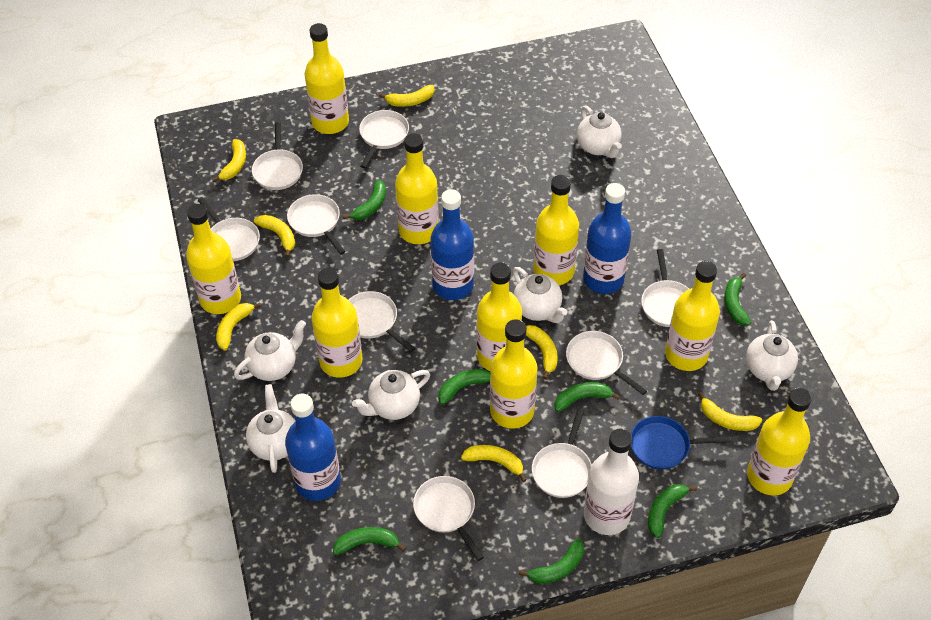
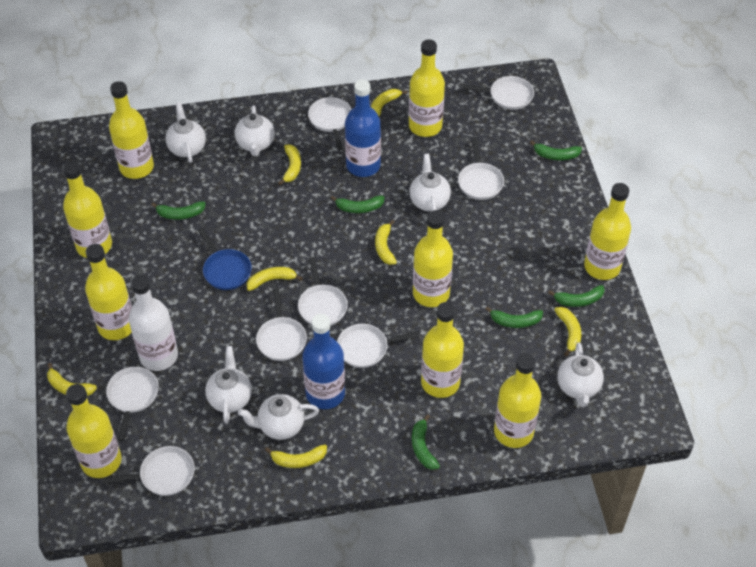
blue bottle: [285,393,341,501] [430,189,474,300] [583,183,632,294] = 3 -> [302,314,345,409] [345,79,381,177] = 2
green banana: [333,527,406,555] [343,180,386,220] [438,369,491,405] [519,539,584,584] [554,382,620,412] [648,484,697,538] [724,273,751,325] = 7 -> [151,201,206,220] [331,196,385,213] [412,414,440,470] [486,306,543,328] [530,140,582,160] [548,285,605,307] = 6
white pan: [198,197,260,261] [252,122,303,190] [287,194,346,255] [349,291,415,352] [359,110,409,168] [413,476,484,561] [532,409,592,498] [566,331,647,395] [641,249,689,327] = 9 -> [103,446,195,496] [106,367,159,442] [256,288,307,361] [298,257,348,326] [308,97,351,150] [337,324,421,368] [458,138,504,200] [461,76,534,110] = 8

